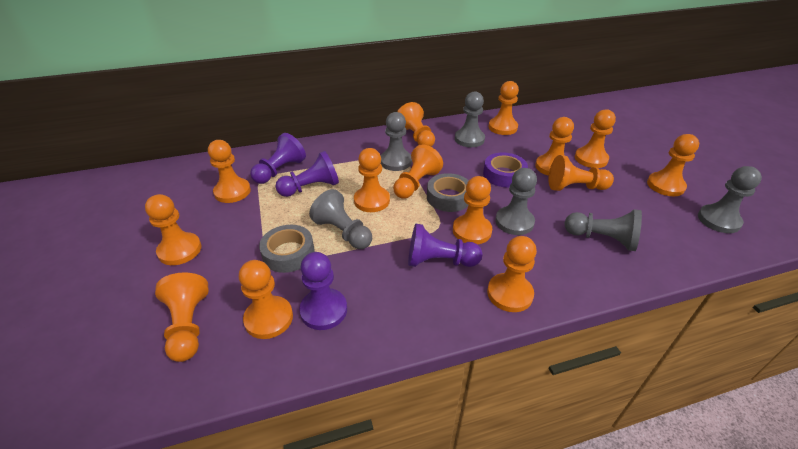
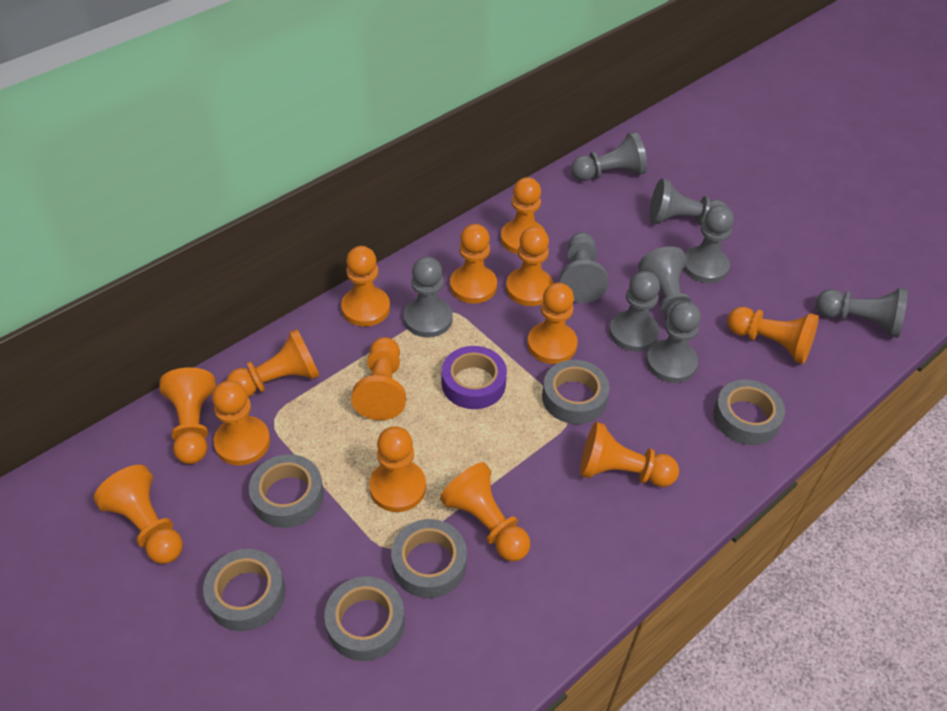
grey pawn: [309,189,372,249] [381,112,412,171] [455,92,485,147] [495,168,537,235] [565,210,642,251] [698,166,762,233] = 6 -> [404,256,452,337] [559,232,608,303] [571,132,647,181] [609,271,660,352] [638,246,691,321] [646,301,701,383] [649,178,728,224] [683,205,734,283] [816,288,908,338] = 9
grey tape: [259,225,315,273] [427,173,469,212] = 2 -> [203,549,285,631] [249,454,324,528] [324,576,405,661] [391,519,467,598] [542,360,610,424] [713,379,785,445] = 6
purple pawn: [250,133,306,184] [275,151,339,197] [299,252,347,330] [408,224,483,267] = 4 -> none = 0

